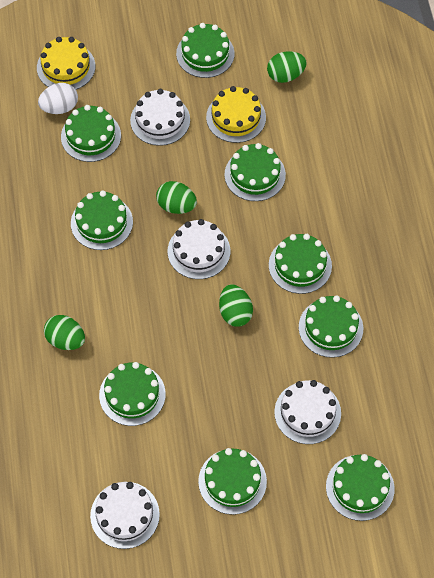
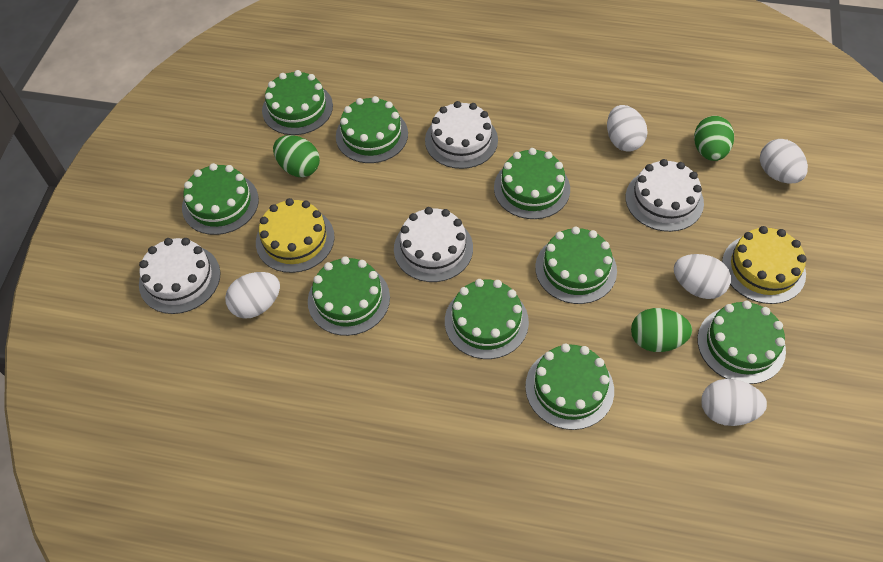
green egg: [44,315,85,350] [156,181,197,214] [219,284,253,327] [267,51,307,83] = 4 -> [273,135,320,177] [631,308,692,352] [694,116,734,161] = 3
white egg: [38,83,78,114] = 1 -> [225,272,280,319] [607,105,648,152] [674,254,731,299] [701,379,767,426] [760,139,808,184] = 5

